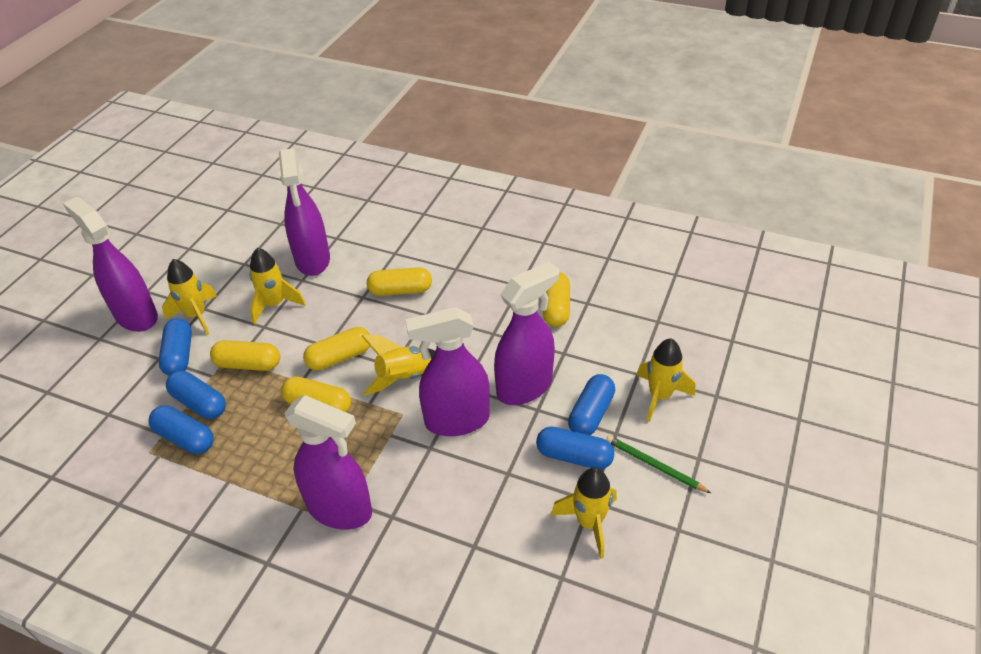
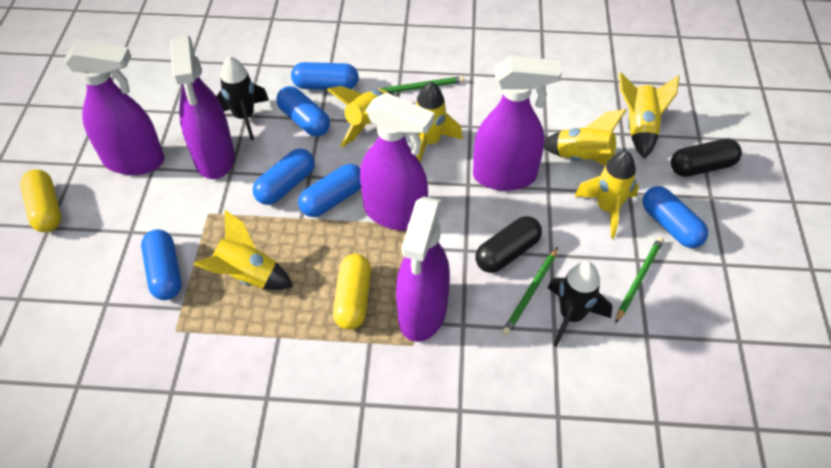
black capsule: none = 0 -> [475,216,542,273] [671,139,742,177] = 2
black rocket: none = 0 -> [216,56,269,140] [548,261,612,347] = 2
blue capsule: [148,405,214,454] [159,318,192,376] [166,370,226,419] [536,426,614,469] [568,374,615,435] = 5 -> [141,229,182,300] [253,148,315,205] [276,86,330,137] [291,62,359,90] [298,164,361,217] [642,186,708,248] = 6
green pencil: [606,436,711,493] = 1 -> [377,76,465,93] [502,247,558,335] [615,237,664,324] = 3
yellow capsule: [210,340,280,371] [281,376,351,412] [303,327,370,370] [367,267,432,296] [543,272,570,327] = 5 -> [20,169,61,232] [333,254,371,330] = 2
yellow rocket: [162,259,217,335] [250,248,306,325] [362,335,436,395] [551,467,617,559] [637,338,695,422] = 5 -> [193,210,293,290] [327,86,395,147] [416,82,463,162] [544,109,626,166] [574,151,639,238] [619,72,680,159] = 6

